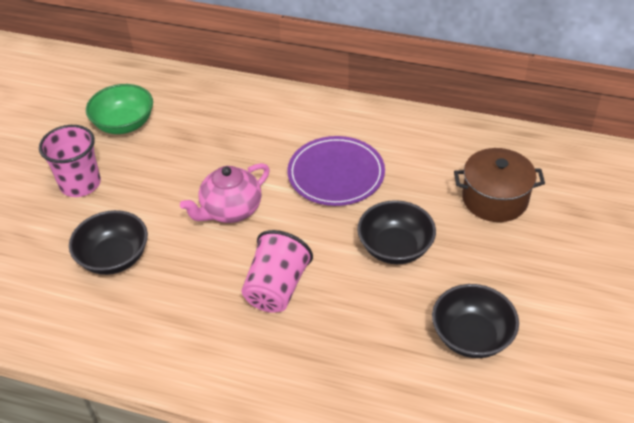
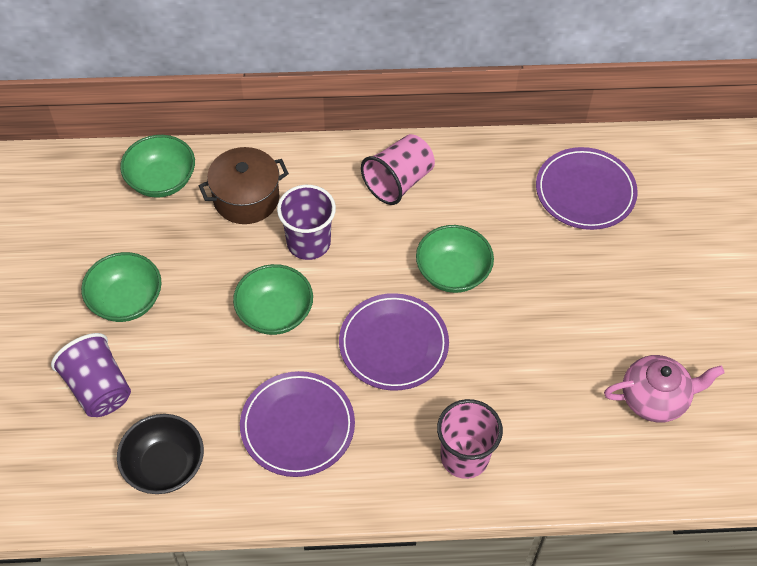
black bowl: [69,210,148,275] [357,200,436,264] [432,284,519,358] = 3 -> [117,414,204,494] = 1
green bowl: [86,84,153,134] = 1 -> [81,252,162,322] [120,135,195,198] [233,264,313,335] [416,225,494,293] = 4
purple cup: none = 0 -> [51,333,131,417] [277,185,336,260] = 2
purple plate: [287,136,385,206] = 1 -> [240,371,355,477] [339,293,449,391] [536,147,638,230] = 3

